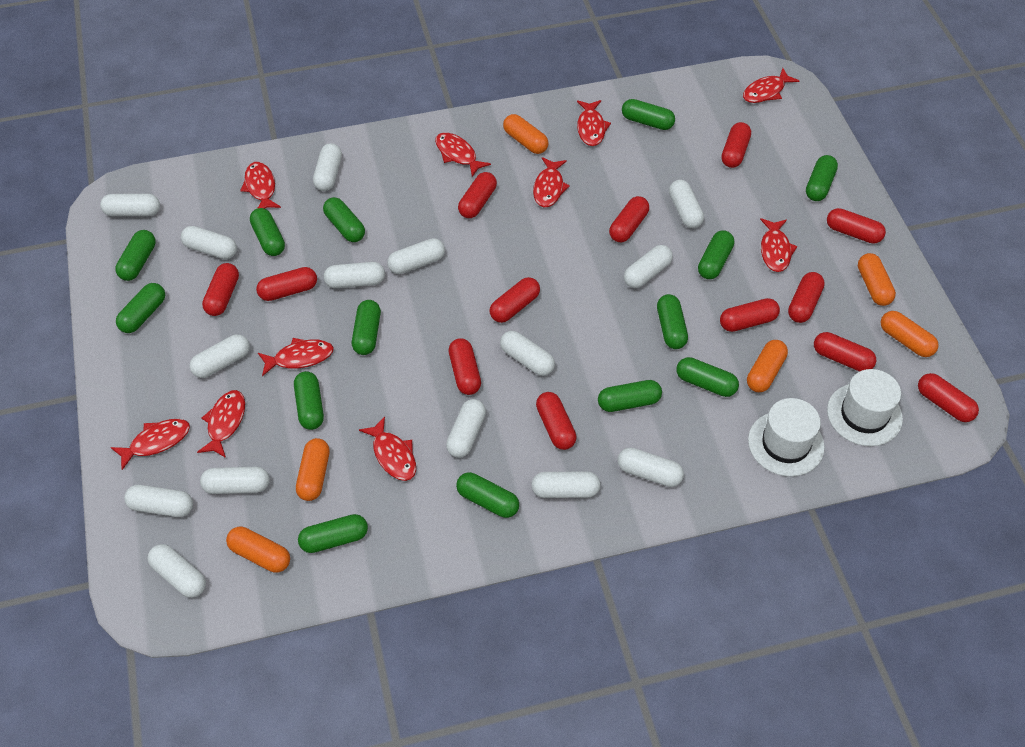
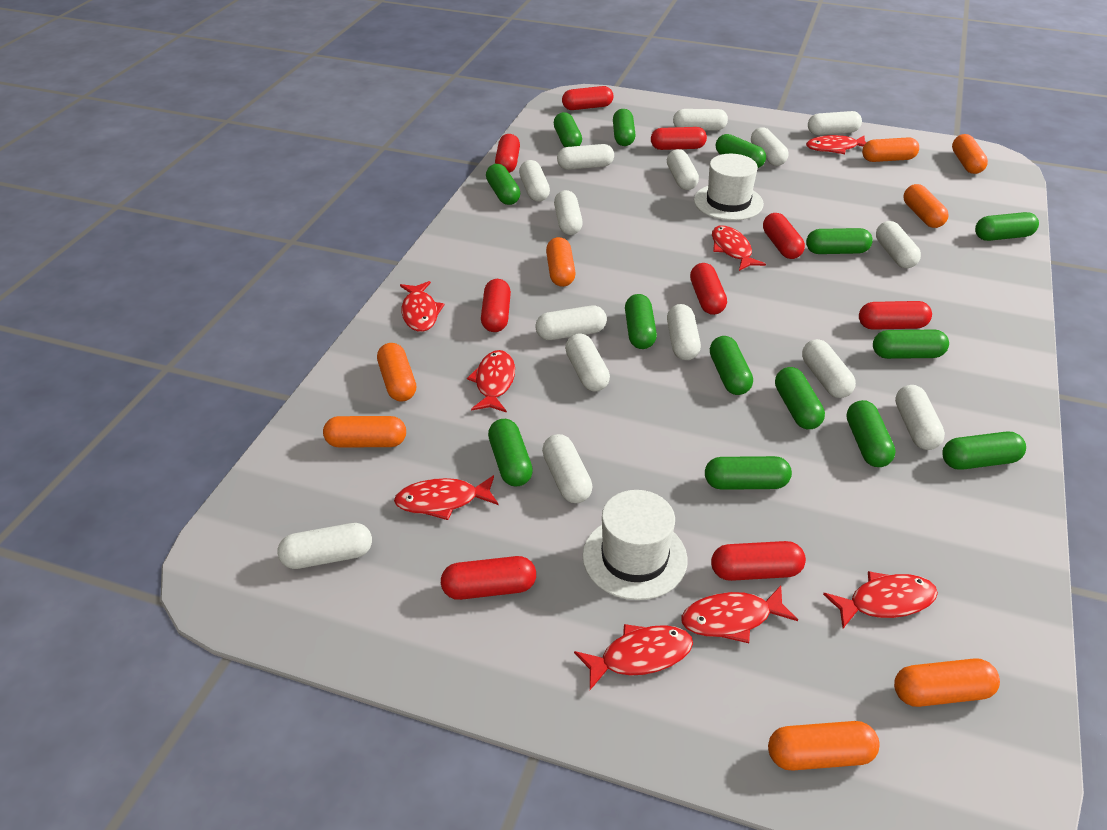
orange capsule: [226,527,290,573] [296,438,330,501] [503,114,548,154] [747,340,788,392] [858,253,896,306] [881,311,939,357] = 6 -> [323,416,406,447] [377,343,416,402] [546,237,576,287] [768,721,880,770] [862,137,919,162] [894,658,1000,707] [904,184,948,228] [952,134,988,174] = 8
red capsule: [202,263,239,316] [256,267,317,301] [449,338,481,395] [458,172,497,218] [490,277,540,323] [536,392,577,450] [609,196,649,242] [720,298,780,332] [721,122,751,168] [788,272,825,323] [814,332,876,371] [827,208,886,244] [918,373,979,422] = 13 -> [441,556,536,600] [481,279,511,332] [495,134,520,173] [562,86,614,110] [651,127,707,150] [690,263,727,315] [711,541,806,581] [763,213,805,259] [859,301,932,330] = 9
red fish: [111,419,190,470] [197,390,245,458] [240,162,281,209] [258,338,334,376] [359,416,416,481] [435,133,491,177] [533,157,570,207] [577,100,611,146] [743,68,799,103] [760,218,798,272] = 10 -> [394,475,499,520] [400,281,445,332] [467,350,515,413] [574,624,693,690] [681,586,798,643] [712,225,766,271] [806,135,867,154] [823,571,938,628] = 8

